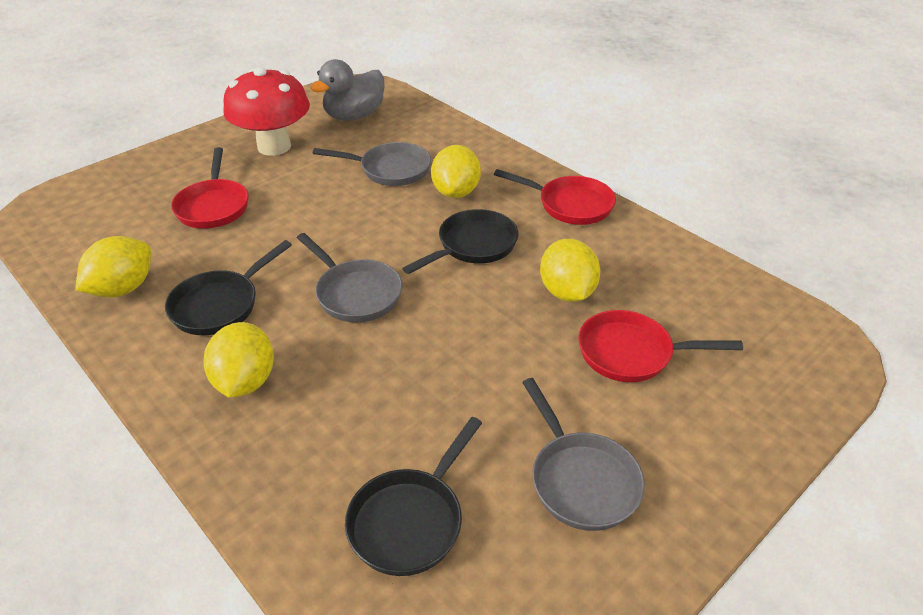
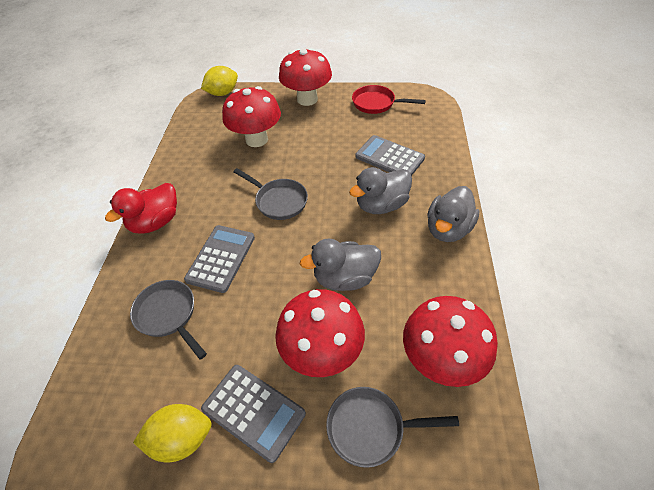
black pan: [165,240,292,335] [345,417,482,576] [402,209,518,274] = 3 -> none = 0
grey calculator: none = 0 -> [184,225,255,293] [201,365,306,463] [355,135,425,176] = 3
grey duck: [311,59,384,121] = 1 -> [300,239,381,291] [349,167,412,214] [427,186,479,242] = 3
red duck: none = 0 -> [105,183,177,234] = 1
red mushroom: [223,67,310,156] = 1 -> [222,86,281,147] [275,289,365,377] [279,48,332,106] [403,296,498,387] = 4
red pan: [171,147,249,229] [494,169,616,225] [578,310,743,382] = 3 -> [352,85,426,114] = 1
yellow lemon: [75,236,151,298] [204,322,274,398] [431,145,481,198] [540,239,600,302] = 4 -> [133,404,212,462] [201,66,238,96] = 2

